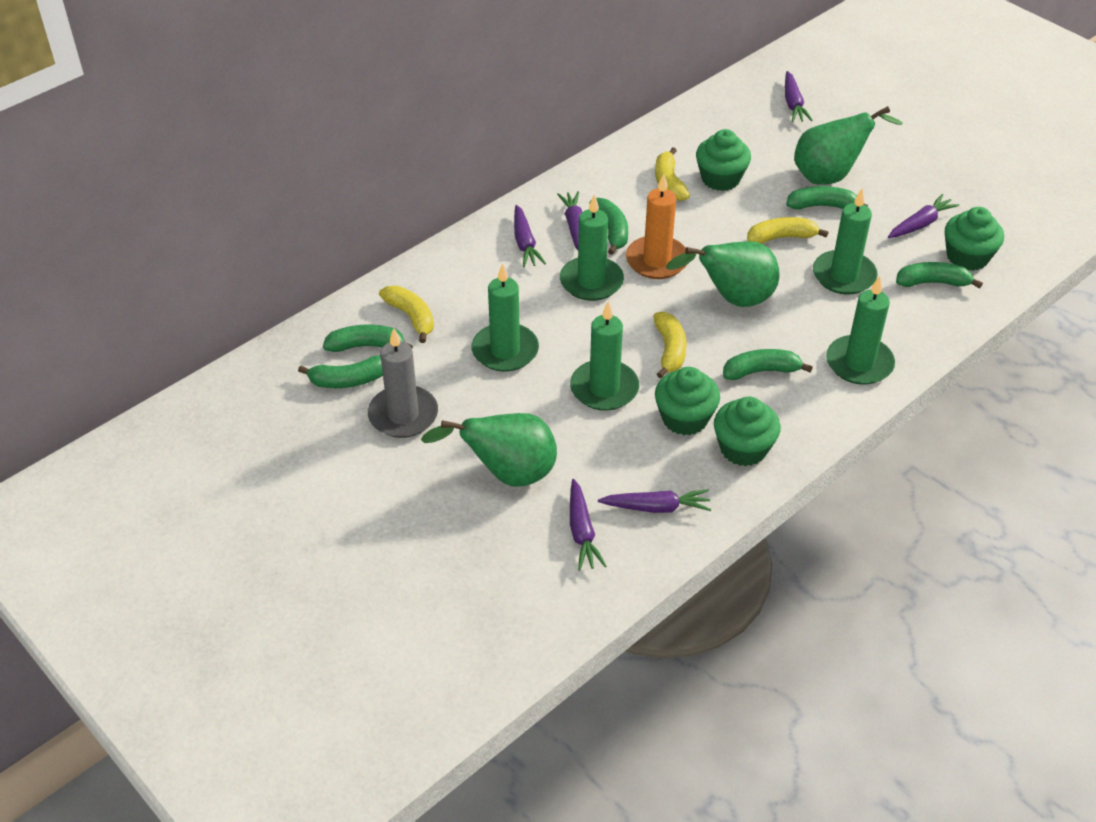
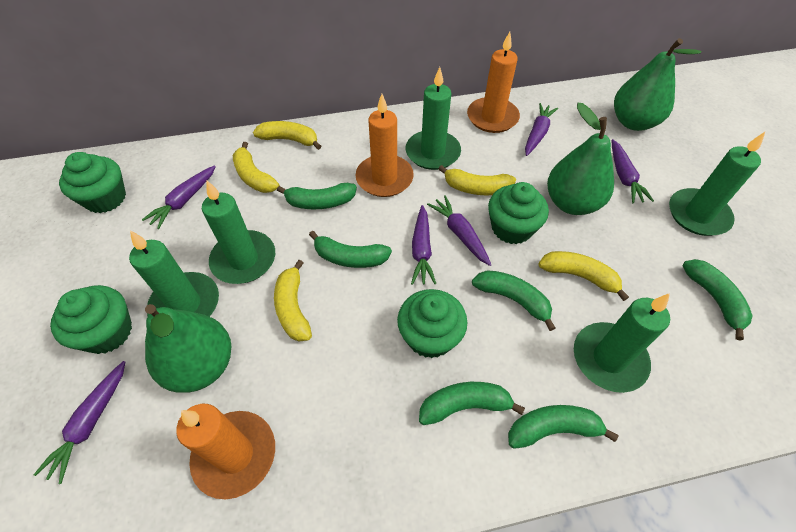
grey candle: [368,328,438,438] = 1 -> none = 0
orange candle: [626,173,686,279] = 1 -> [176,404,275,499] [356,94,414,197] [467,32,520,133] = 3
yellow banana: [379,286,434,343] [653,312,687,378] [655,147,690,201] [747,217,829,244] = 4 -> [233,142,279,193] [253,121,321,150] [274,260,312,342] [439,165,516,195] [539,251,629,301] = 5

